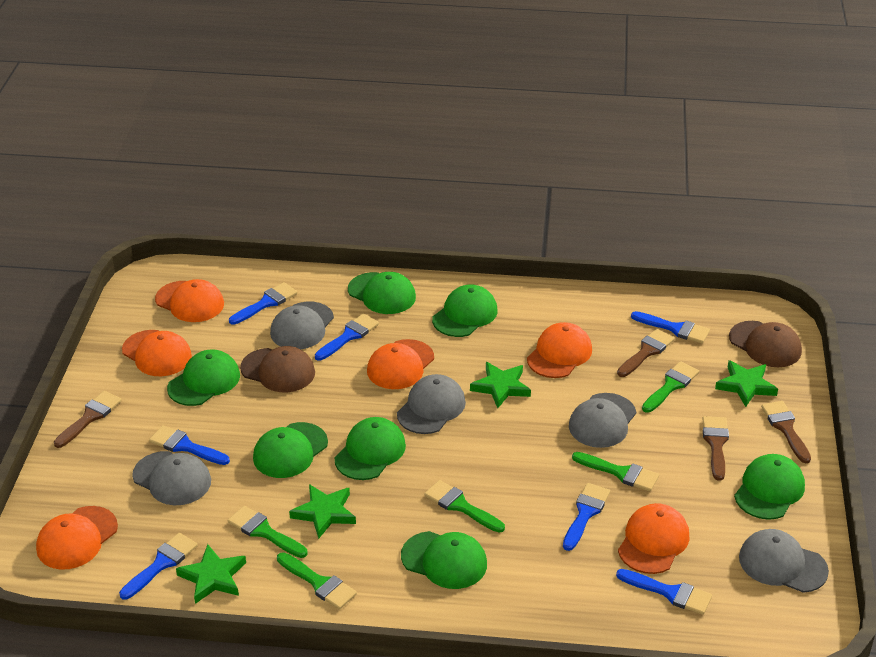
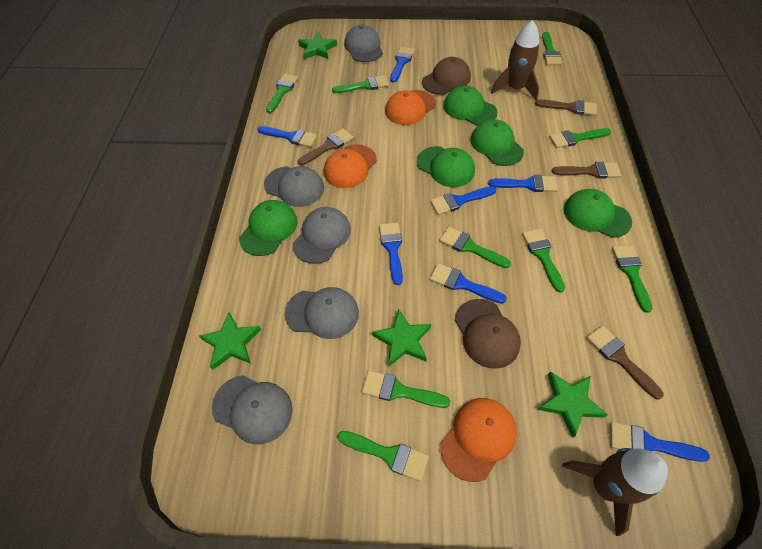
brown rocket: none = 0 -> [491,20,539,100] [562,448,668,536] = 2
green brush: [228,506,307,558] [277,552,357,609] [424,480,505,532] [572,452,659,492] [642,361,699,413] = 5 -> [266,74,298,113] [332,75,389,93] [337,431,429,481] [362,370,450,408] [439,227,511,268] [522,228,565,293] [542,32,562,65] [549,128,611,148] [612,245,652,313] = 9
green cap: [167,350,240,406] [253,422,328,478] [335,417,406,480] [348,272,416,314] [401,531,487,589] [432,285,498,337] [734,454,805,520] = 7 -> [239,200,298,256] [417,146,475,187] [443,86,498,125] [471,119,524,166] [564,189,632,238] = 5
orange cap: [36,506,118,570] [122,330,192,376] [155,279,224,322] [367,339,434,389] [527,322,592,378] [618,503,690,574] = 6 -> [324,144,377,188] [385,90,436,125] [440,398,517,482] = 3

